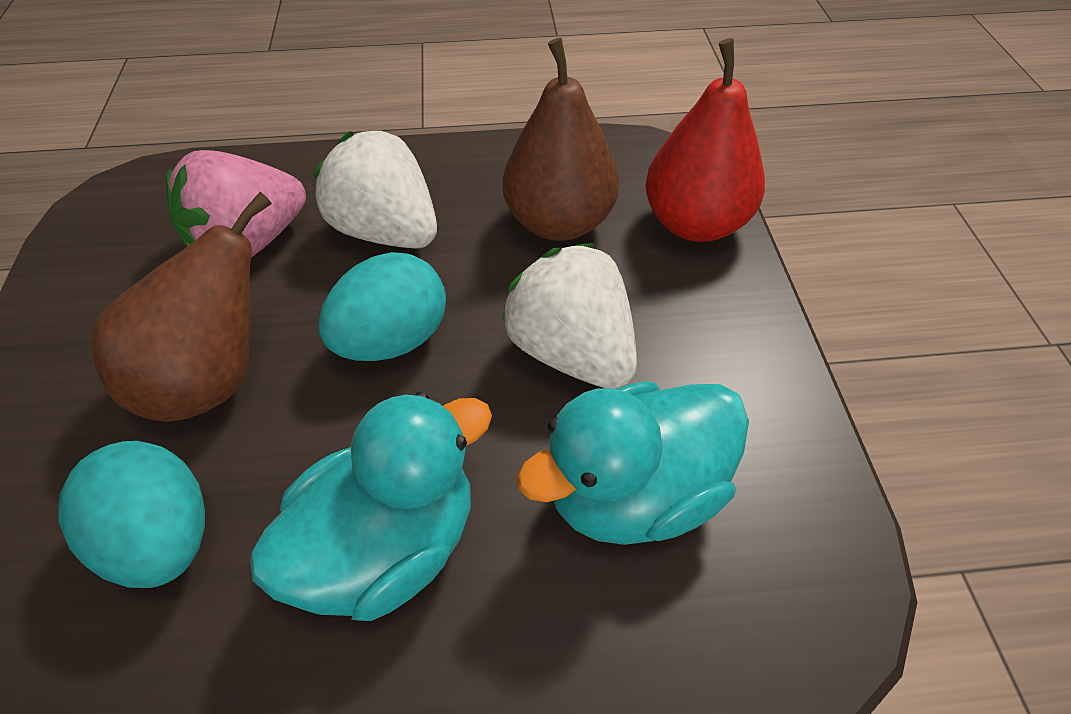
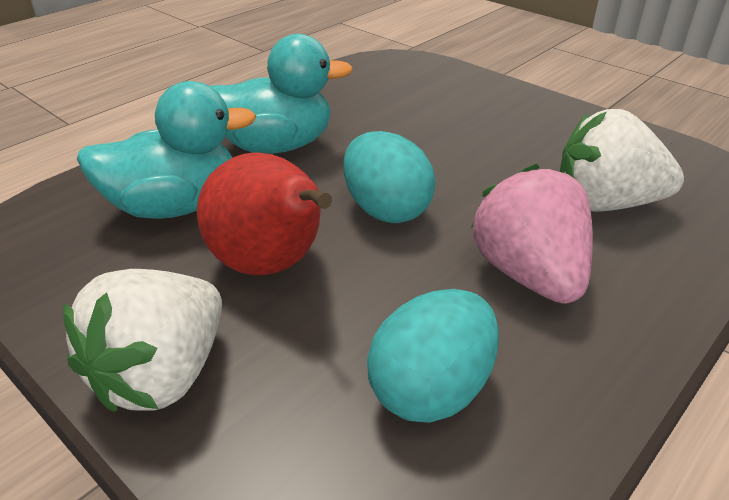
brown pear: [91,192,272,422] [503,38,619,241] = 2 -> none = 0

